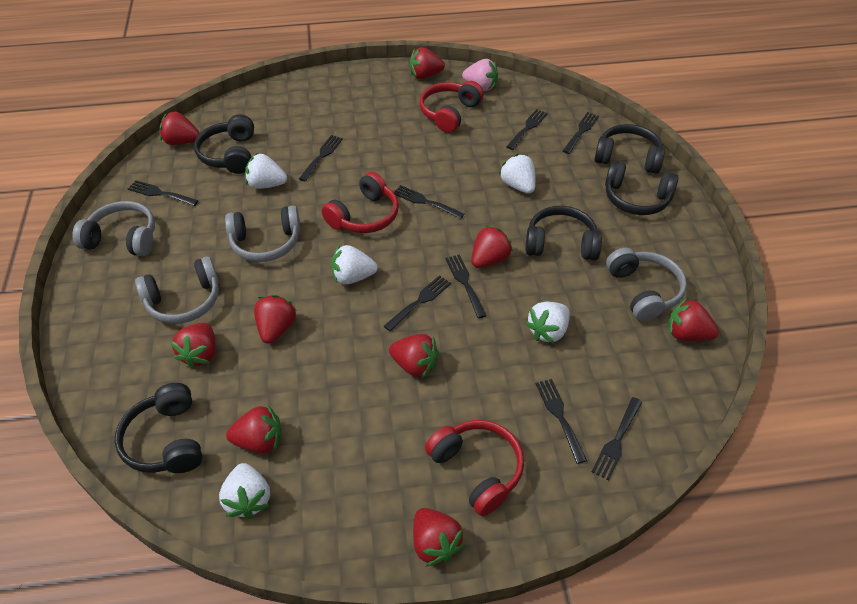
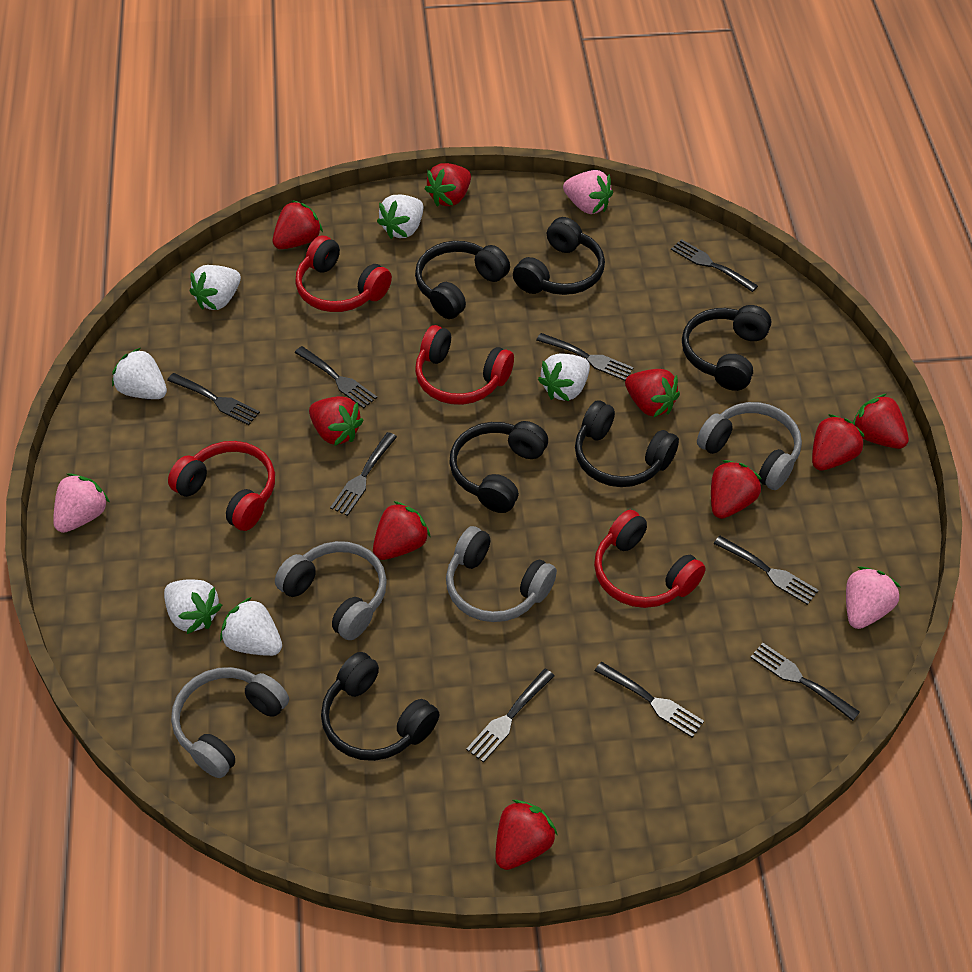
black headphones: [114,383,203,473] [194,115,254,174] [526,206,602,261] [594,124,665,174] [605,160,679,215] = 5 -> [321,652,440,761] [415,241,510,319] [449,421,548,513] [513,217,605,295] [575,400,679,487] [682,305,771,391] = 6
pink strawberry: [462,59,498,91] = 1 -> [53,473,110,533] [563,170,613,214] [846,567,900,629] = 3
red headphones: [322,172,399,233] [419,81,484,133] [425,420,524,516] = 3 -> [168,441,275,531] [295,236,392,312] [415,325,514,405] [594,510,706,608] = 4
white strawberry: [219,463,270,519] [245,153,287,189] [331,245,378,285] [499,154,536,194] [525,302,570,344] = 5 -> [112,348,167,399] [164,579,222,634] [190,265,241,310] [220,597,282,656] [377,195,423,239] [538,353,590,401] = 6

